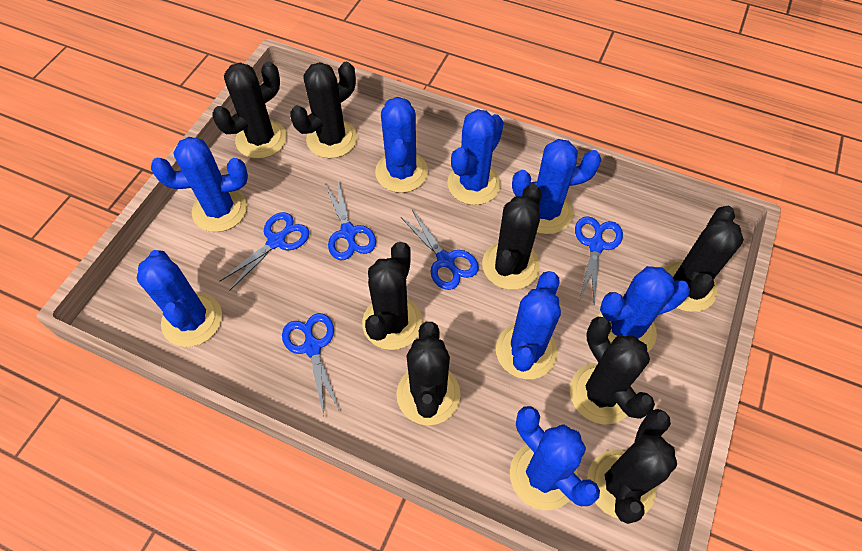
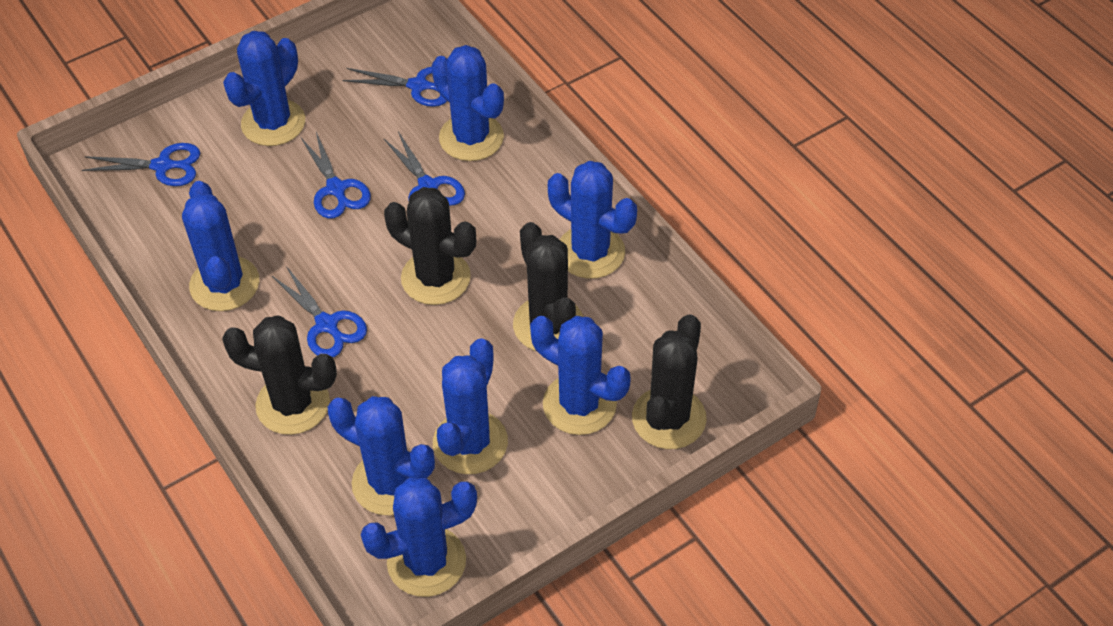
black cactus: [212,62,287,159] [290,62,357,158] [362,242,423,350] [396,322,461,425] [482,184,542,290] [570,317,655,425] [587,409,677,524] [664,206,744,312] = 8 -> [222,316,337,435] [384,187,476,305] [513,222,583,351] [632,314,707,449] = 4

